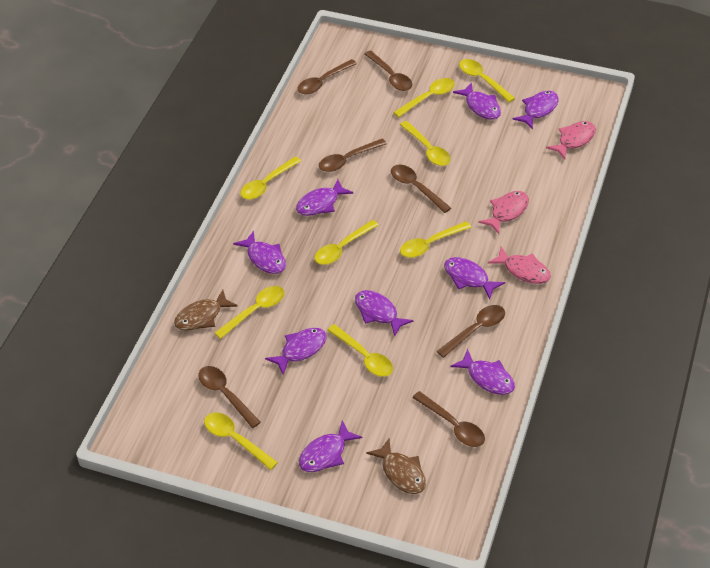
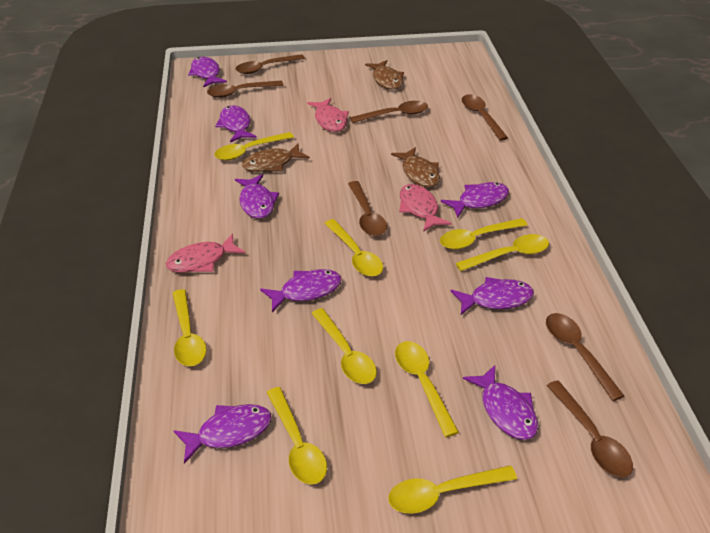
brown fish: [174,289,238,331] [366,438,426,494] = 2 -> [242,143,310,172] [365,60,404,90] [391,147,440,187] = 3
purple fish: [233,231,286,274] [265,328,326,375] [296,179,353,216] [299,420,362,472] [355,290,414,336] [444,257,505,299] [450,349,515,395] [453,82,501,120] [512,91,559,130] = 9 -> [173,404,272,464] [188,57,227,87] [215,105,257,142] [235,174,279,219] [260,269,342,312] [441,182,509,218] [451,277,534,315] [463,365,538,440] = 8

